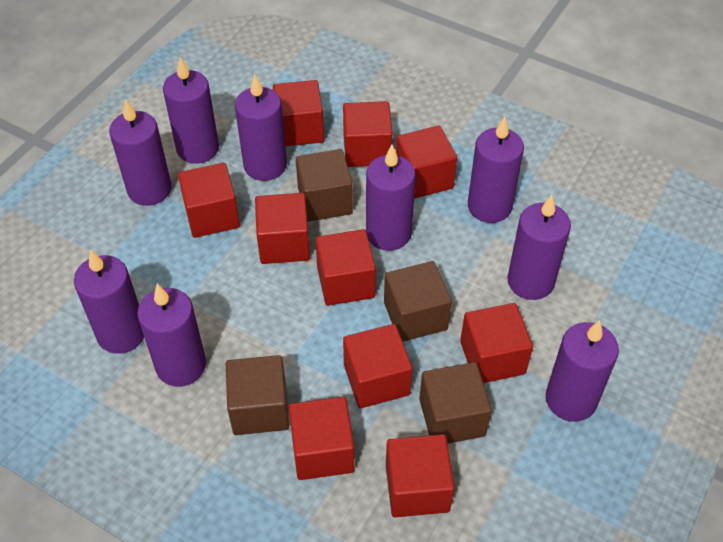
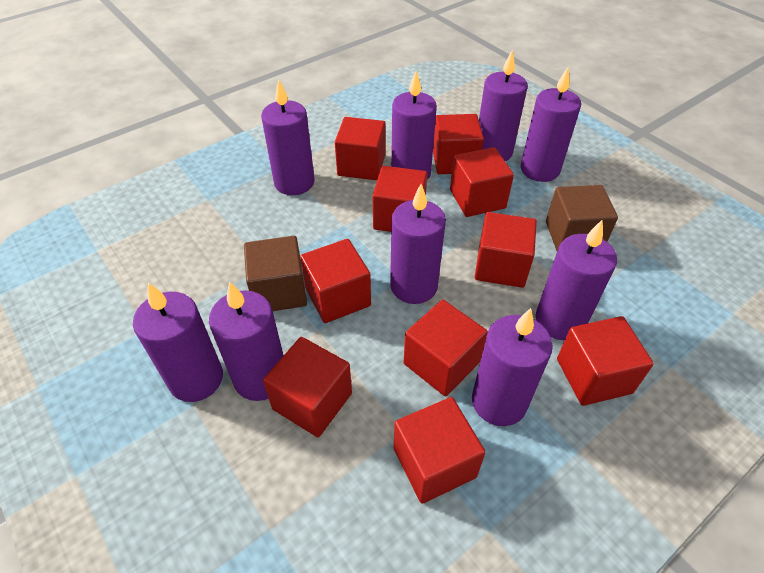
brown cube: [226,355,289,435] [296,149,353,222] [384,261,452,342] [419,362,492,444] = 4 -> [244,236,307,311] [546,185,618,251] = 2

